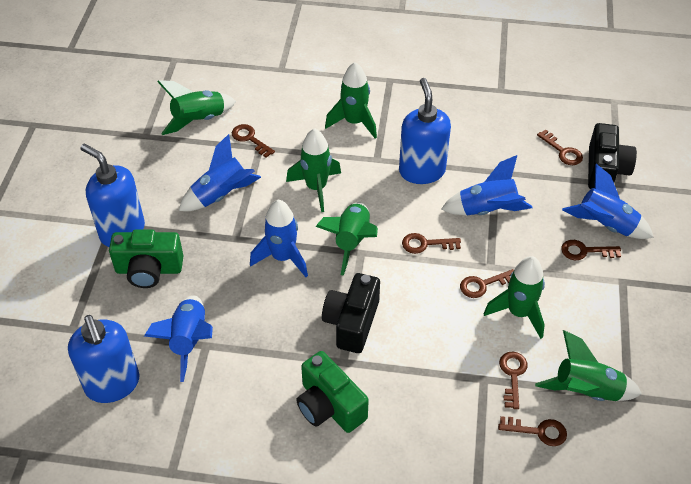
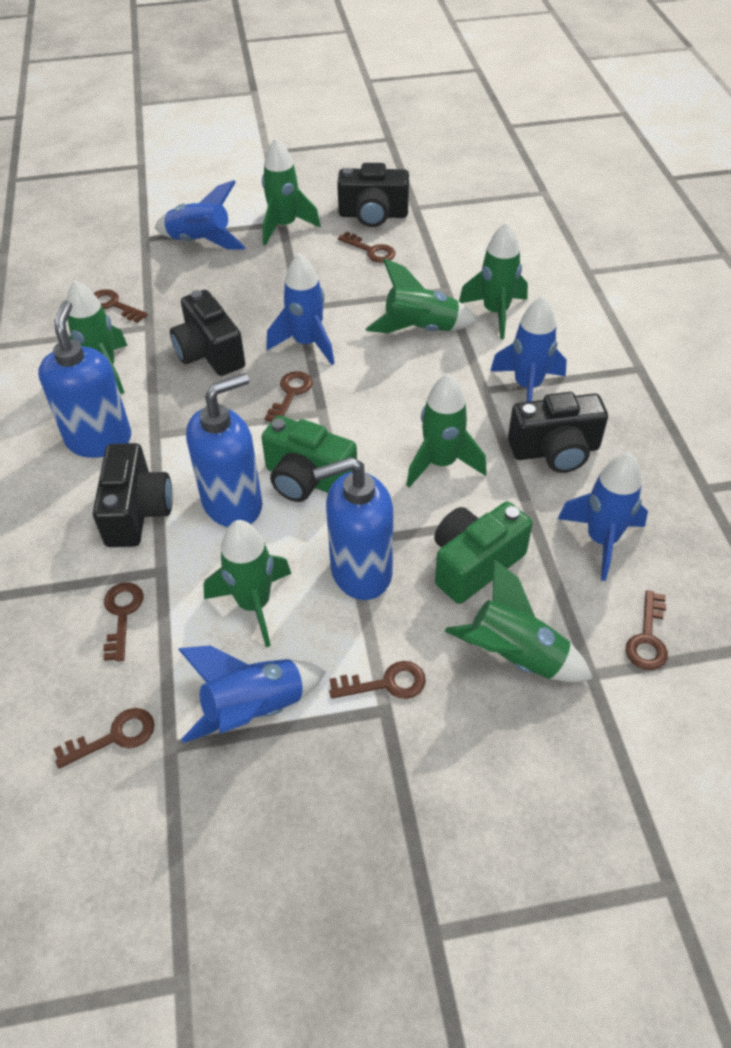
black camera: [322,273,380,353] [588,123,637,189] = 2 -> [93,443,173,547] [170,290,245,376] [337,163,409,227] [508,392,608,473] = 4
green rocket: [157,80,236,135] [286,128,341,212] [315,202,378,276] [325,62,377,138] [484,256,545,339] [535,330,642,401] = 6 -> [67,280,128,394] [203,520,291,647] [262,138,321,246] [365,258,478,333] [406,373,487,487] [445,559,593,682] [459,222,528,339] = 7

